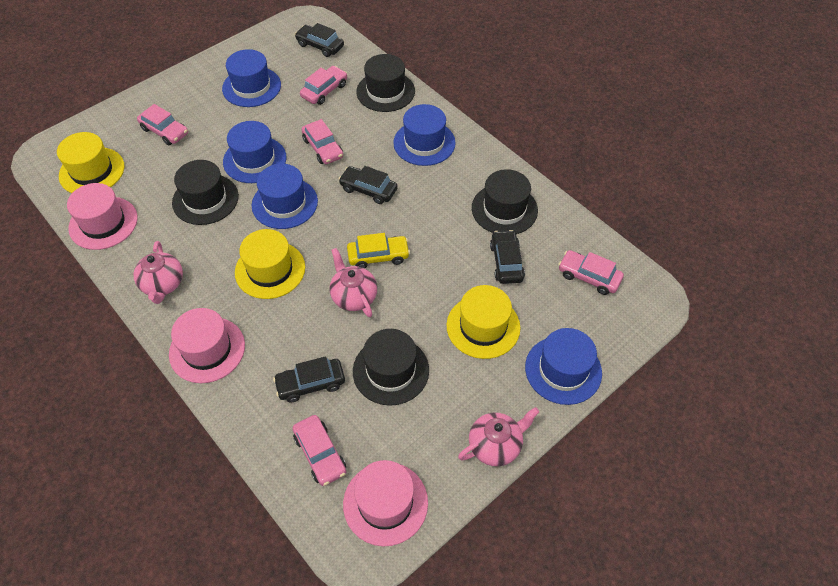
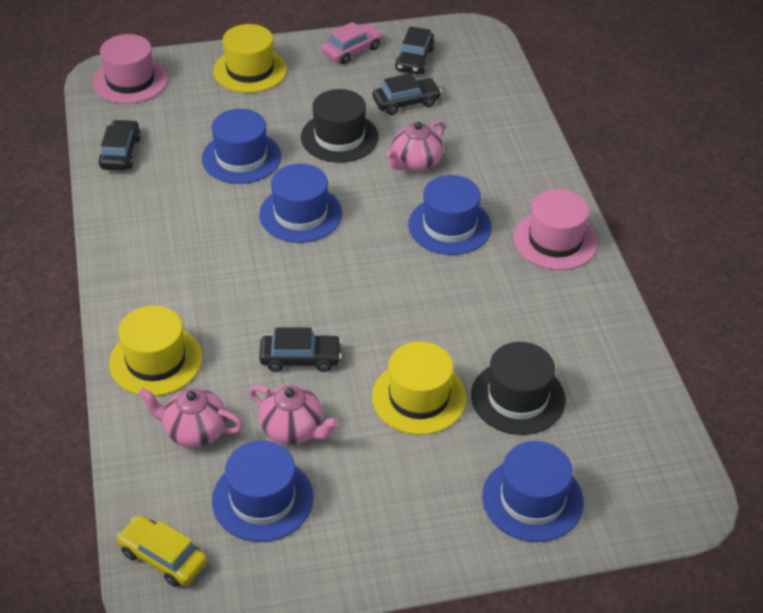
black hat: [172,160,239,225] [353,329,429,406] [356,54,415,112] [472,169,538,234] = 4 -> [301,89,379,163] [471,342,566,435] = 2
pink car: [137,104,188,145] [292,415,346,486] [300,66,347,105] [301,119,343,164] [558,250,624,295] = 5 -> [321,22,383,64] = 1
pink hat: [67,183,138,250] [169,308,245,383] [343,460,428,546] = 3 -> [93,34,168,104] [513,189,598,270] = 2

